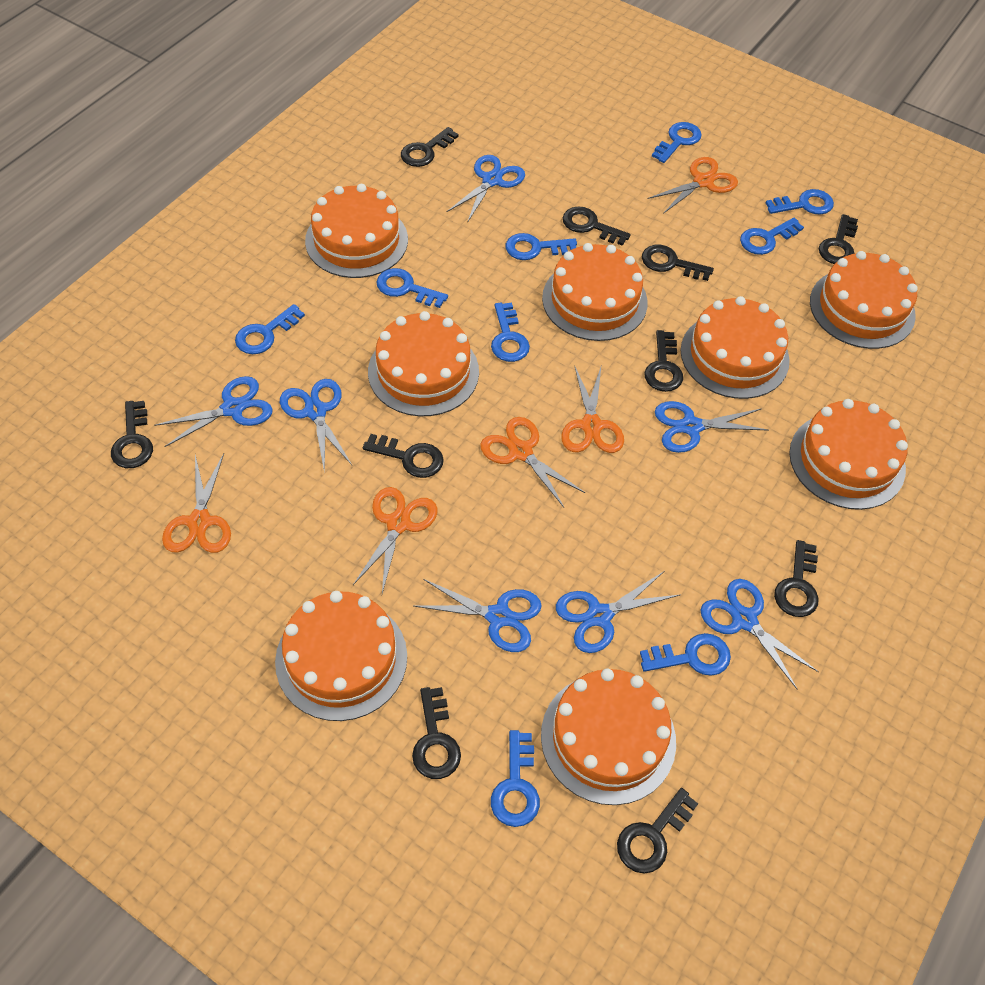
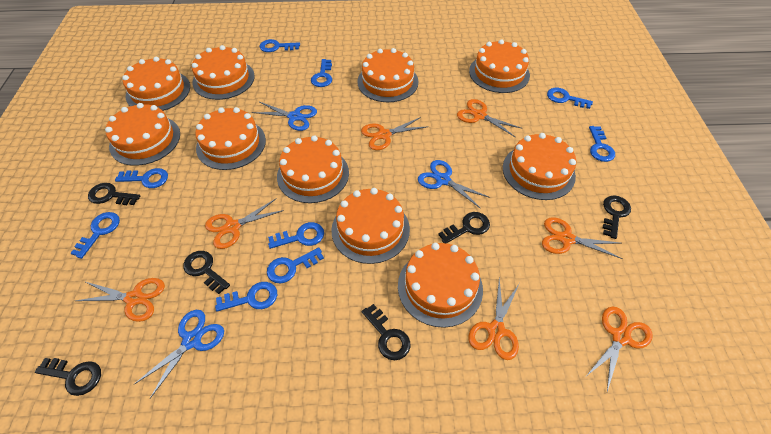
black key: [111,401,153,468] [363,434,444,478] [401,127,459,167] [412,687,461,779] [563,206,631,246] [617,788,698,873] [642,245,714,281] [644,330,683,392] [774,540,819,617] [818,214,858,264] = 10 -> [35,358,101,396] [88,183,140,205] [183,251,230,294] [362,304,411,360] [438,212,490,243] [603,196,631,239] = 6
blue scissors: [154,376,273,447] [280,379,352,473] [414,579,542,652] [447,155,525,223] [556,571,680,653] [655,401,769,453] [701,579,819,690] = 7 -> [134,310,224,398] [252,102,317,131] [418,160,490,209] = 3
orange cake: [275,591,407,721] [305,184,408,278] [368,311,479,416] [541,669,676,805] [542,243,648,341] [680,296,790,399] [789,399,908,510] [810,251,918,349] = 8 -> [105,103,180,166] [122,57,190,111] [192,45,255,100] [195,107,266,170] [277,135,349,203] [331,188,410,264] [357,48,418,102] [398,243,483,328] [469,39,530,93] [503,133,576,200] = 10
orange scissors: [162,453,231,553] [353,487,438,594] [480,417,585,507] [561,365,624,453] [647,157,738,214] = 5 -> [76,278,165,322] [205,198,284,249] [361,117,428,150] [457,99,523,137] [468,278,520,360] [542,217,623,259] [586,306,653,392] = 7

